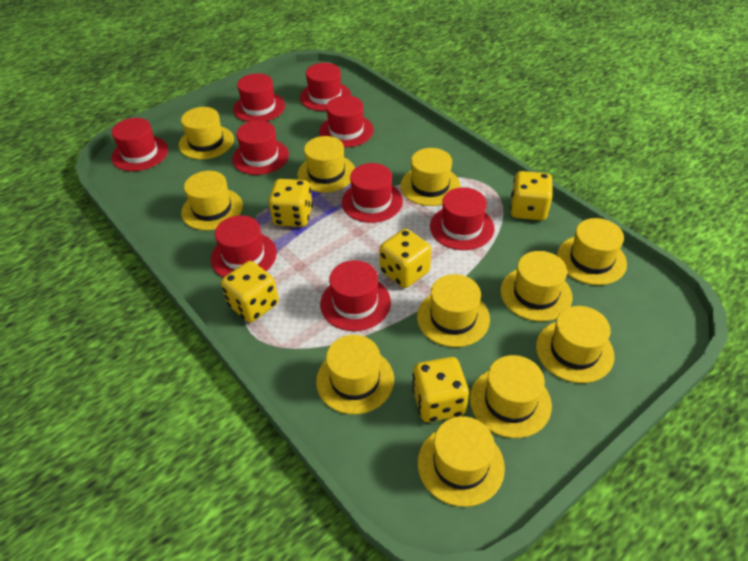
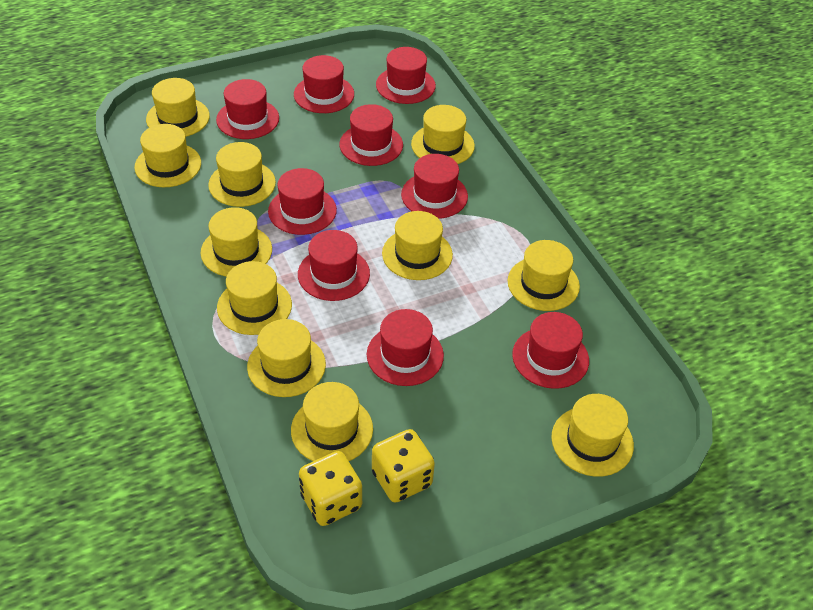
yellow dice: [221,261,279,322] [268,179,313,227] [379,229,431,288] [412,357,469,422] [510,171,553,220] = 5 -> [299,451,362,526] [372,429,435,503] = 2

